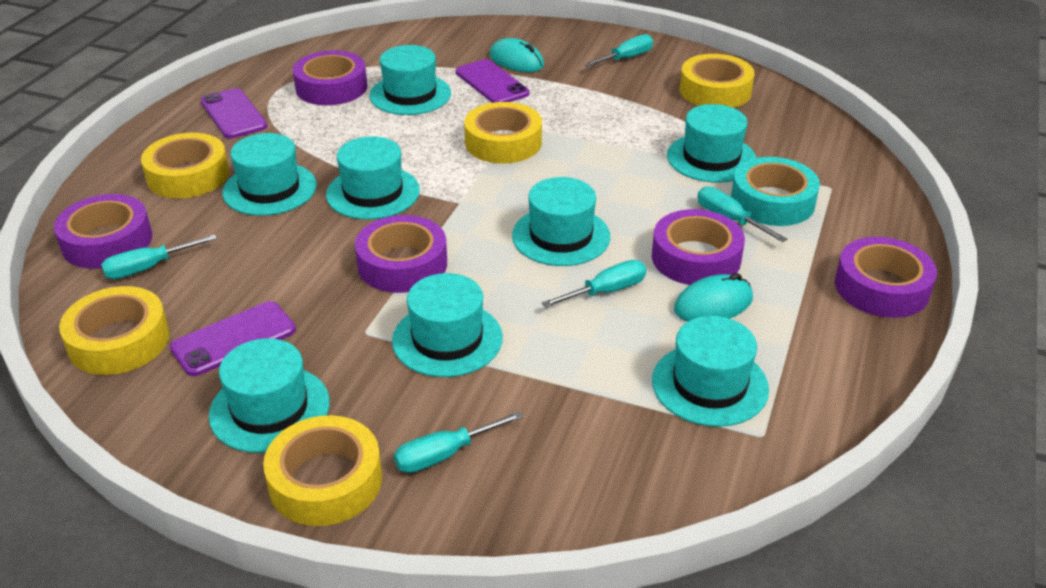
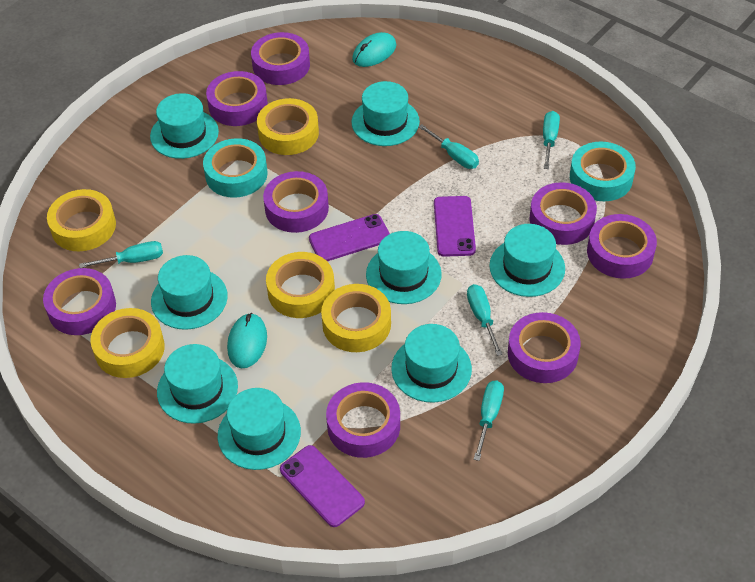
purple tape: [54,194,152,269] [293,50,367,105] [355,215,447,293] [652,209,745,285] [835,237,937,318] = 5 -> [43,268,116,335] [206,71,268,126] [251,32,310,85] [263,171,329,233] [326,382,400,458] [508,312,581,383] [530,182,597,245] [587,214,657,279] = 8
turquoise tape: [731,157,820,226] = 1 -> [203,138,268,198] [570,142,636,201] = 2

